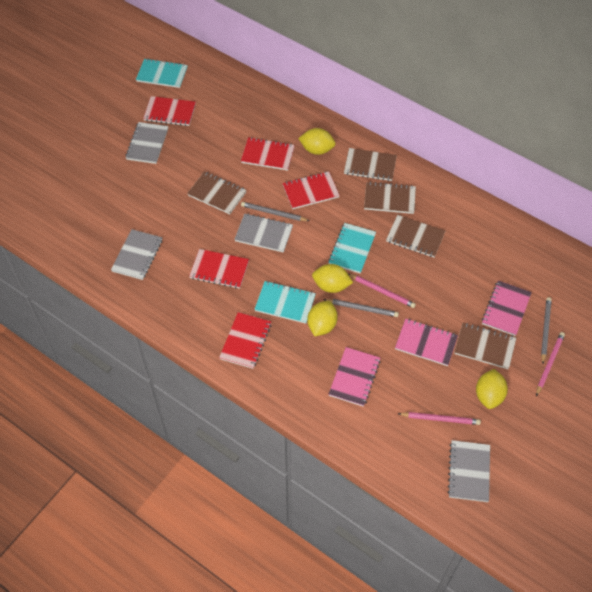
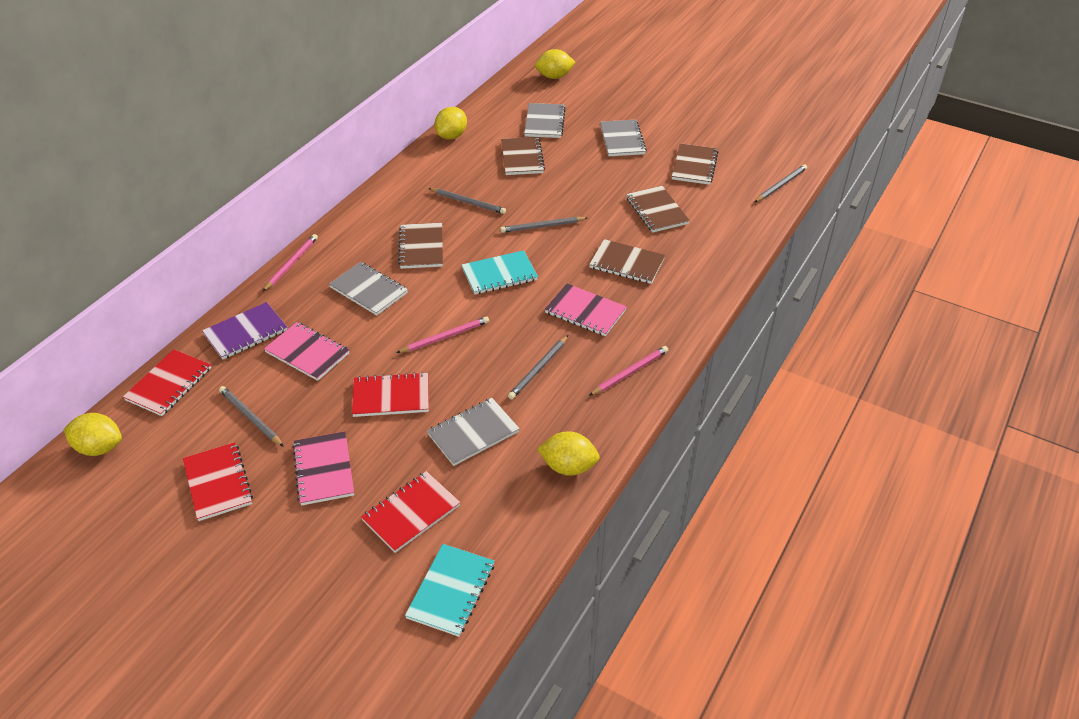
grey pencil: [241,202,309,221] [323,299,399,317] [541,297,552,364] = 3 -> [219,386,284,447] [428,188,506,214] [500,217,587,233] [508,335,568,399] [755,164,807,202] = 5
purple notebook: none = 0 -> [202,302,287,359] = 1
red notebook: [143,96,196,126] [189,249,249,289] [219,312,271,369] [241,137,295,171] [282,171,340,209] = 5 -> [123,349,211,416] [183,442,253,521] [352,372,429,417] [361,471,461,553] = 4
turquoise notebook: [136,58,188,88] [254,281,316,324] [328,223,376,274] = 3 -> [405,544,494,637] [462,250,538,294] = 2

